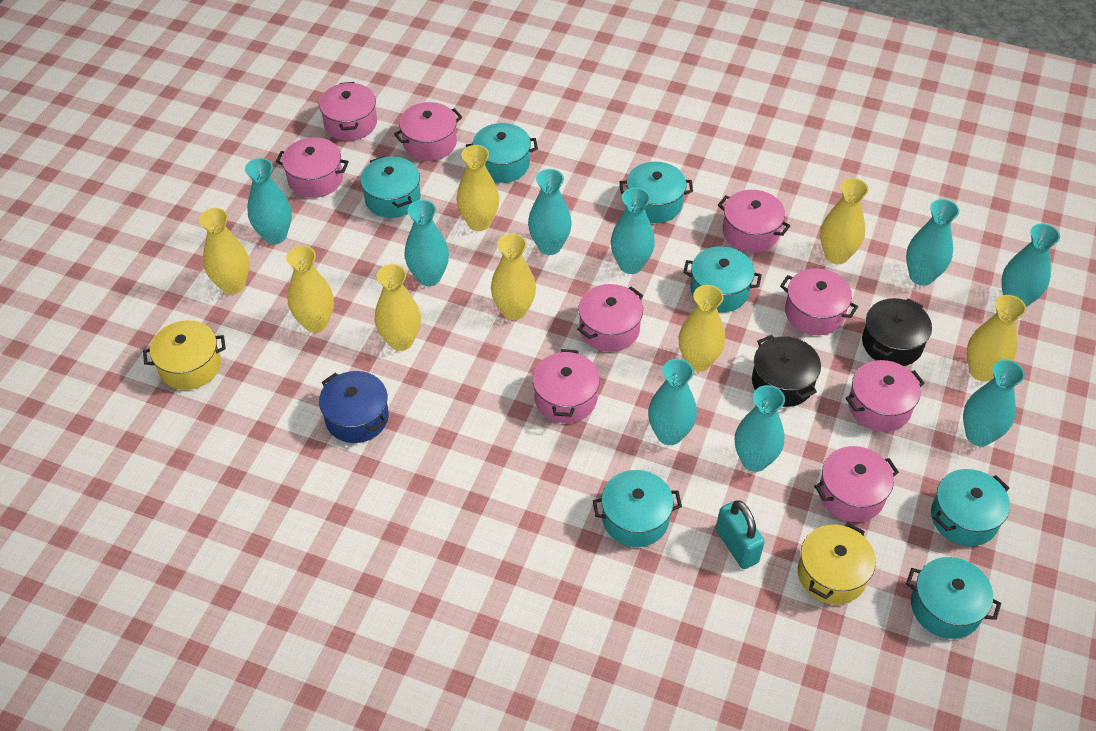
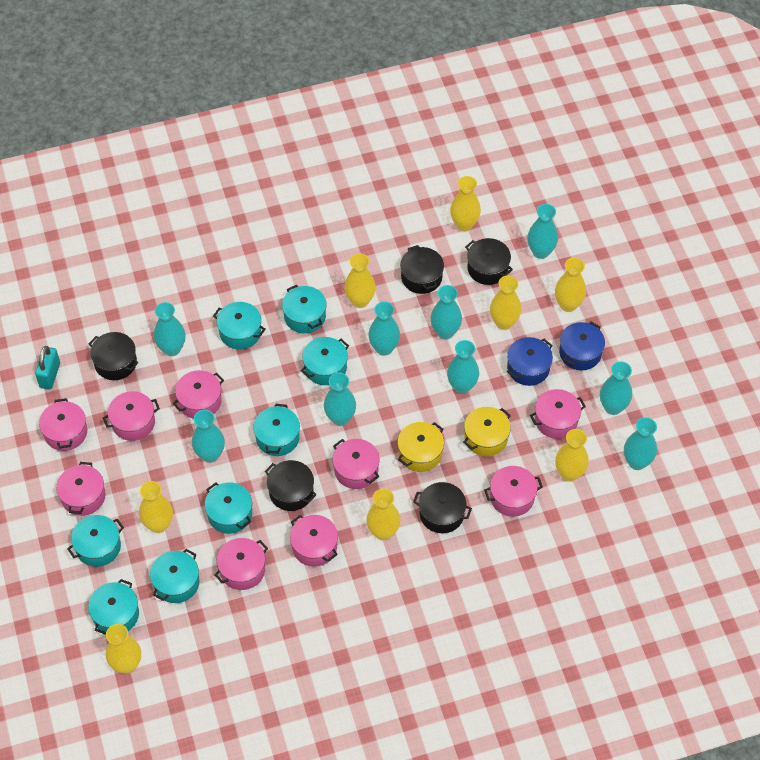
black pot: [752,335,821,407] [862,298,932,366] = 2 -> [89,332,139,380] [265,460,317,511] [400,245,444,294] [413,482,472,533] [465,238,513,285] = 5
blue pot: [319,371,389,443] = 1 -> [507,337,553,386] [559,322,605,370] = 2
turquoise pot: [360,156,421,218] [466,123,538,183] [593,470,682,547] [619,162,693,223] [683,246,762,312] [906,557,1001,639] [931,469,1010,546] = 7 -> [67,515,124,567] [88,579,139,635] [150,549,199,603] [205,482,252,534] [213,302,265,349] [253,404,300,456] [282,285,326,333] [301,337,349,385] = 8

